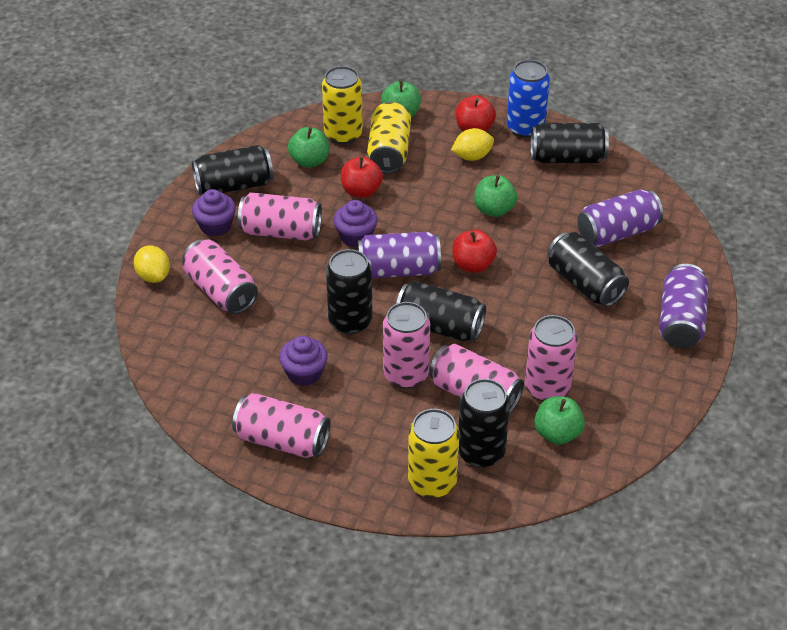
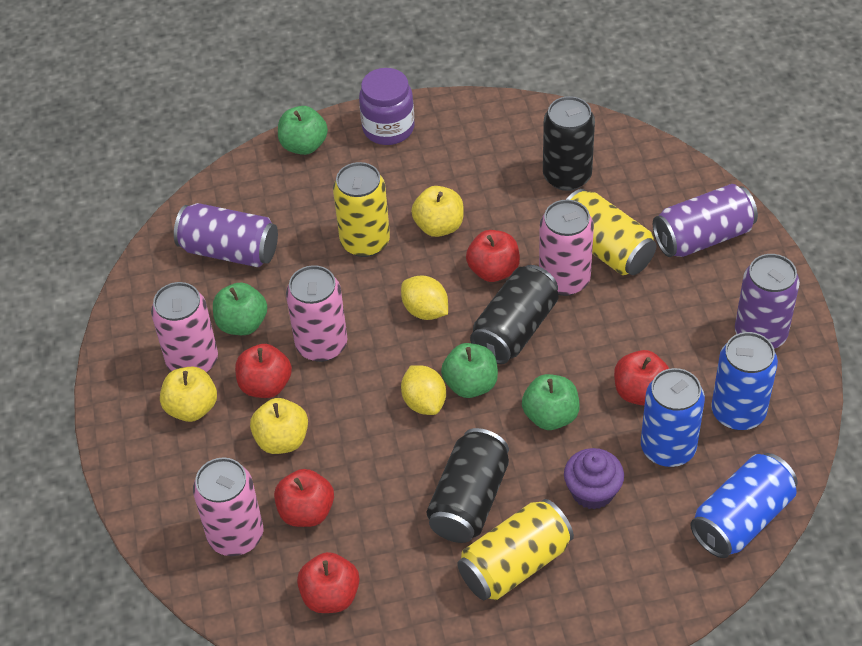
black can: [192,145,273,195] [326,249,373,334] [396,281,486,341] [458,379,510,468] [531,123,609,163] [547,232,629,307] = 6 -> [427,428,509,543] [470,265,559,364] [543,96,595,191] = 3
blue can: [507,60,550,138] = 1 -> [641,368,705,467] [690,453,798,558] [711,332,778,430] = 3
pink can: [182,239,258,314] [232,393,331,458] [238,192,322,240] [383,302,430,389] [429,344,524,414] [525,315,578,401] = 6 -> [151,282,218,373] [193,457,263,556] [286,265,348,362] [539,200,594,296] = 4
purple cupcake: [192,189,236,236] [279,336,328,386] [334,200,378,247] = 3 -> [564,448,624,510] = 1
purple jar: none = 0 -> [359,68,414,145] = 1
red apple: [341,157,383,198] [452,229,497,273] [456,96,496,132] = 3 -> [235,344,292,398] [274,469,334,527] [297,552,360,613] [466,230,520,282] [614,350,669,406] = 5
yellow apple: none = 0 -> [160,366,217,422] [250,398,308,454] [411,186,464,237] = 3

